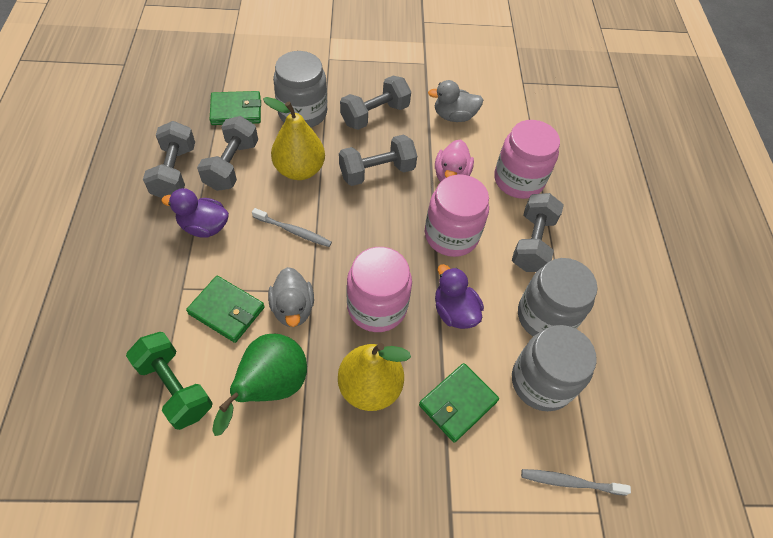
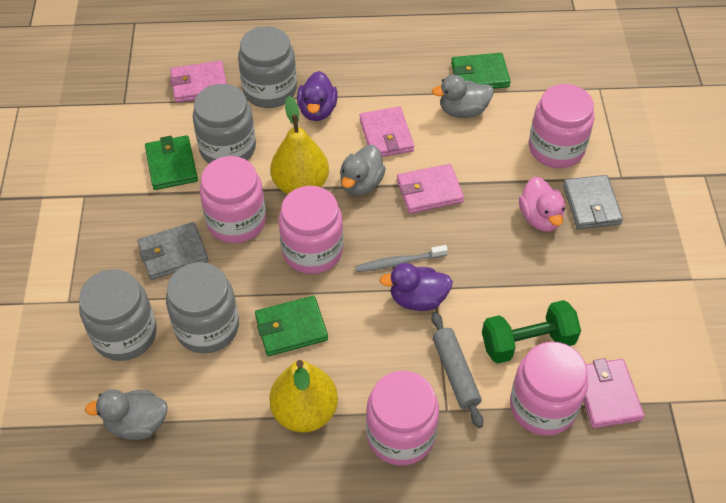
green pear: [212,334,307,436] = 1 -> none = 0
grey duck: [268,267,314,327] [428,80,483,122] = 2 -> [85,390,168,440] [340,145,386,196] [432,75,494,118] = 3
grey dumbbell: [143,121,195,198] [197,116,258,191] [339,135,417,186] [340,76,411,130] [512,193,564,272] = 5 -> none = 0
grey jar: [273,51,327,127] [512,325,597,411] [518,258,598,336] = 3 -> [79,269,157,361] [166,262,239,353] [193,84,256,164] [238,26,297,108] = 4
grey rolling pin: none = 0 -> [431,312,483,428] = 1
grey toothbrush: [252,208,332,247] [521,469,631,496] = 2 -> [355,245,448,272] = 1
grey wallet: none = 0 -> [138,222,208,280] [563,175,623,229] = 2
pink jar: [347,247,412,332] [425,175,489,257] [494,120,560,199] = 3 -> [200,156,266,243] [278,186,343,274] [366,371,439,465] [510,342,588,436] [529,84,594,168] = 5
pink wallet: none = 0 -> [170,61,227,103] [360,107,414,157] [397,164,464,214] [583,358,644,428] = 4

